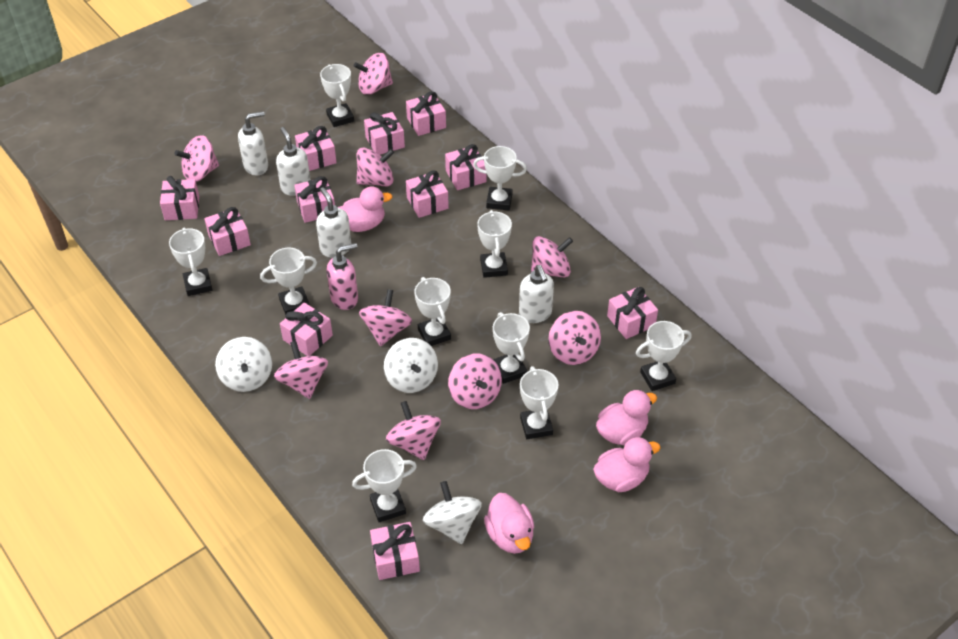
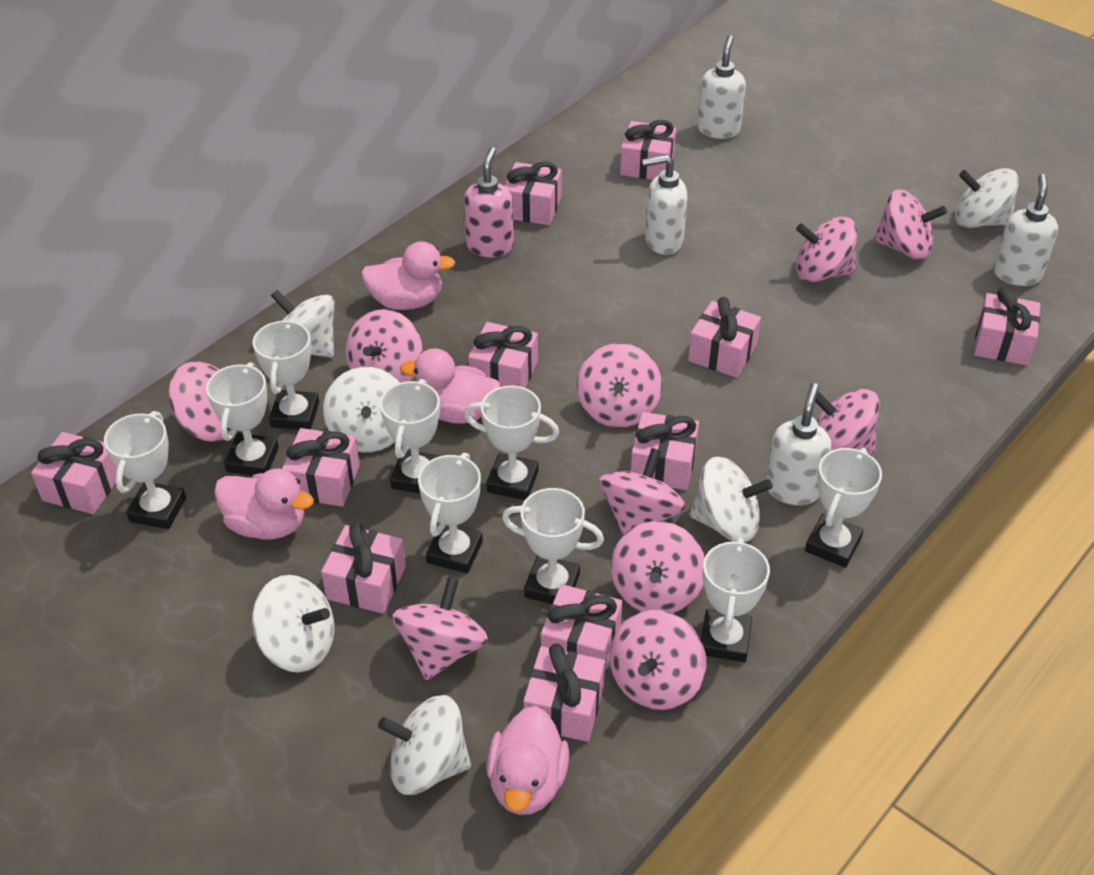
pink spinning top: [175,135,219,182] [274,341,328,399] [354,53,393,95] [356,148,394,186] [359,289,412,346] [386,401,441,460] [448,353,502,409] [531,236,573,277] [548,311,601,365] = 9 -> [168,361,231,442] [346,309,422,383] [392,577,488,680] [577,343,662,428] [599,448,686,536] [609,610,707,710] [611,521,705,613] [796,217,857,282] [815,389,880,455] [874,189,947,260] = 10
white spinning top: [215,337,272,392] [384,338,438,393] [423,481,482,544] = 3 -> [252,575,334,673] [270,290,334,357] [323,367,400,452] [378,695,471,795] [690,456,773,543] [955,168,1019,228] = 6
white trophy: [169,227,212,296] [260,248,317,315] [320,64,354,127] [352,449,417,522] [414,277,451,346] [473,146,527,210] [477,210,512,278] [493,312,530,384] [520,366,558,439] [636,321,692,391] = 10 -> [104,411,186,529] [206,362,279,476] [253,319,319,430] [380,379,440,493] [418,453,483,573] [464,386,559,500] [502,488,604,604] [701,537,770,662] [805,448,882,568] = 9

